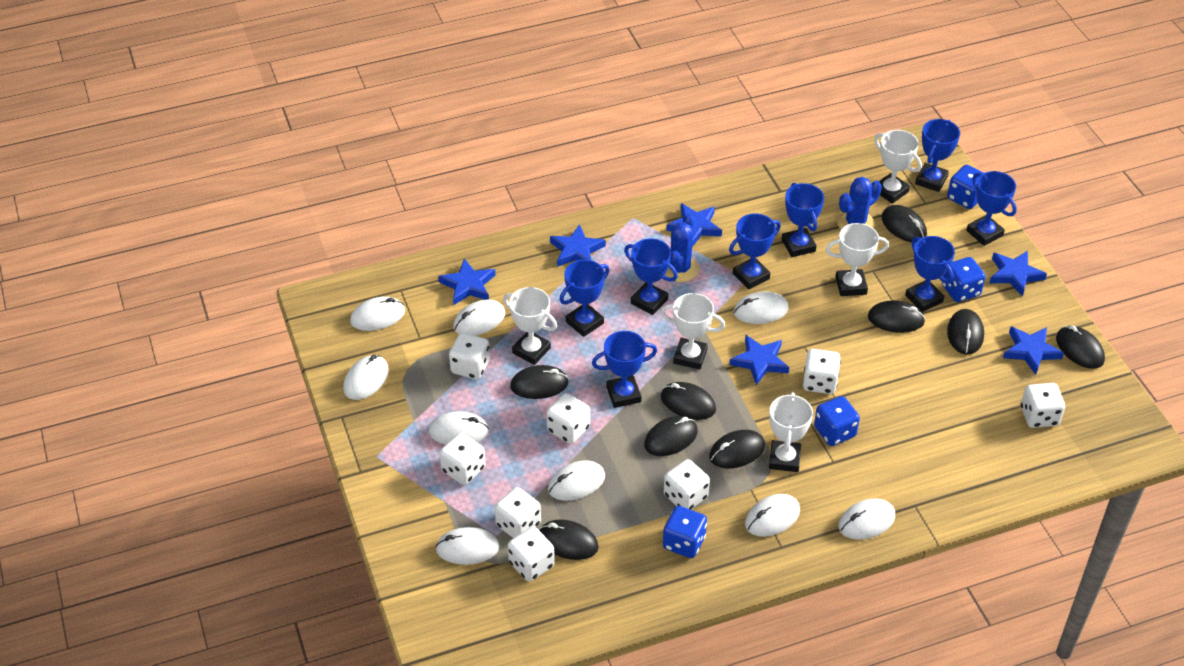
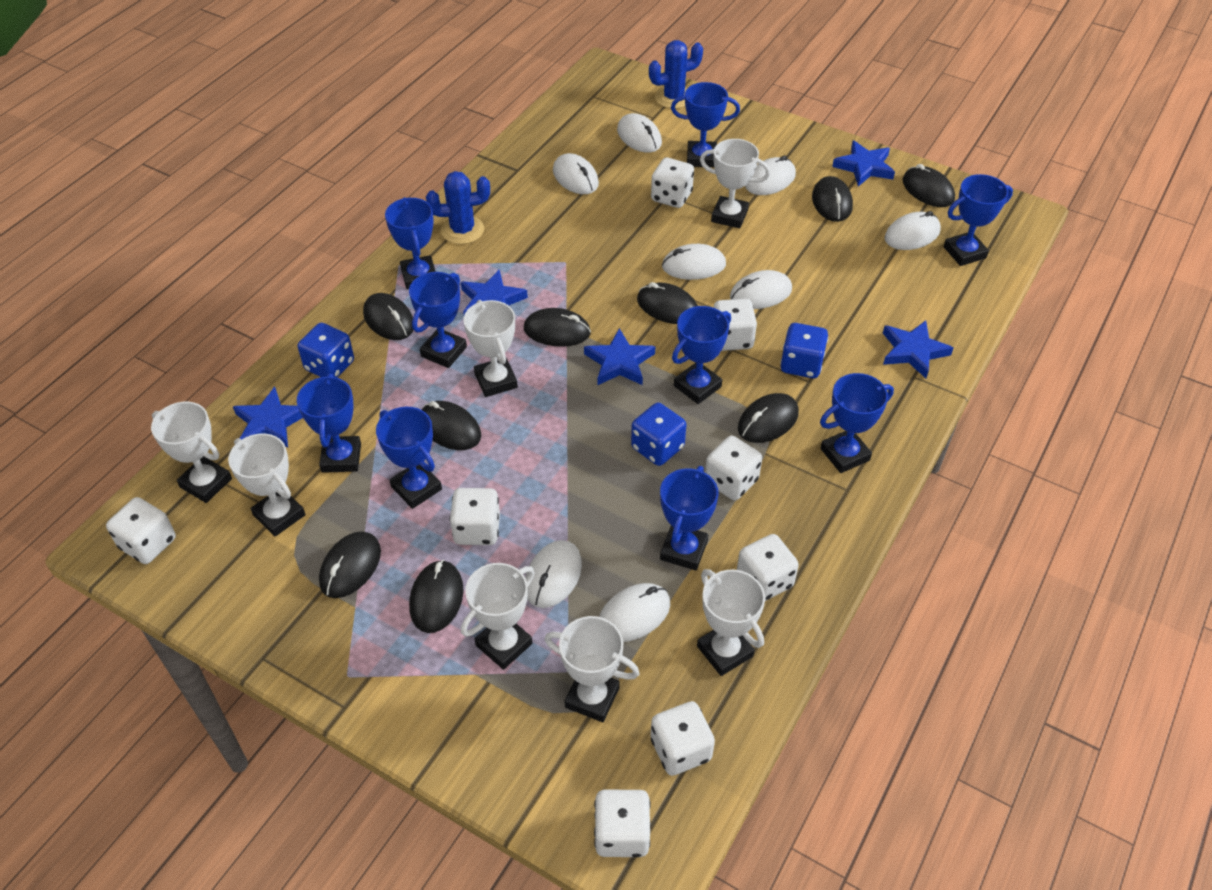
blue dice: [663,506,707,558] [814,396,860,446] [942,257,985,302] [947,165,983,209] = 4 -> [298,323,354,378] [631,403,686,466] [780,323,828,378] = 3
blue star: [438,258,495,305] [550,224,606,267] [666,203,722,247] [729,335,789,385] [990,251,1047,297] [1003,327,1064,375] = 6 -> [233,387,303,448] [461,270,528,315] [584,328,655,385] [832,141,895,186] [883,320,953,378] = 5
blue trophy: [559,259,609,337] [592,331,657,408] [624,238,678,315] [729,214,781,289] [782,183,824,257] [905,236,955,312] [915,119,960,192] [966,171,1017,246] = 8 -> [297,374,361,473] [376,407,442,509] [385,197,436,290] [409,272,467,368] [660,466,719,571] [671,82,740,167] [672,306,731,404] [820,373,894,473] [943,174,1013,266] = 9
white mouse: [343,355,389,400] [350,297,405,331] [429,411,489,445] [435,527,499,565] [453,300,505,336] [548,460,605,501] [734,291,789,324] [745,494,800,537] [839,499,895,540] = 9 -> [525,540,582,608] [553,153,599,194] [599,583,670,642] [617,113,662,153] [662,244,726,280] [730,270,792,309] [745,155,796,195] [885,211,941,250] = 8
white trophy: [503,287,557,365] [661,293,725,370] [769,392,813,472] [826,223,889,296] [874,130,922,204] = 5 -> [151,402,232,503] [228,434,305,536] [461,563,534,670] [463,300,518,397] [544,616,640,722] [697,569,765,676] [700,139,770,228] = 7

